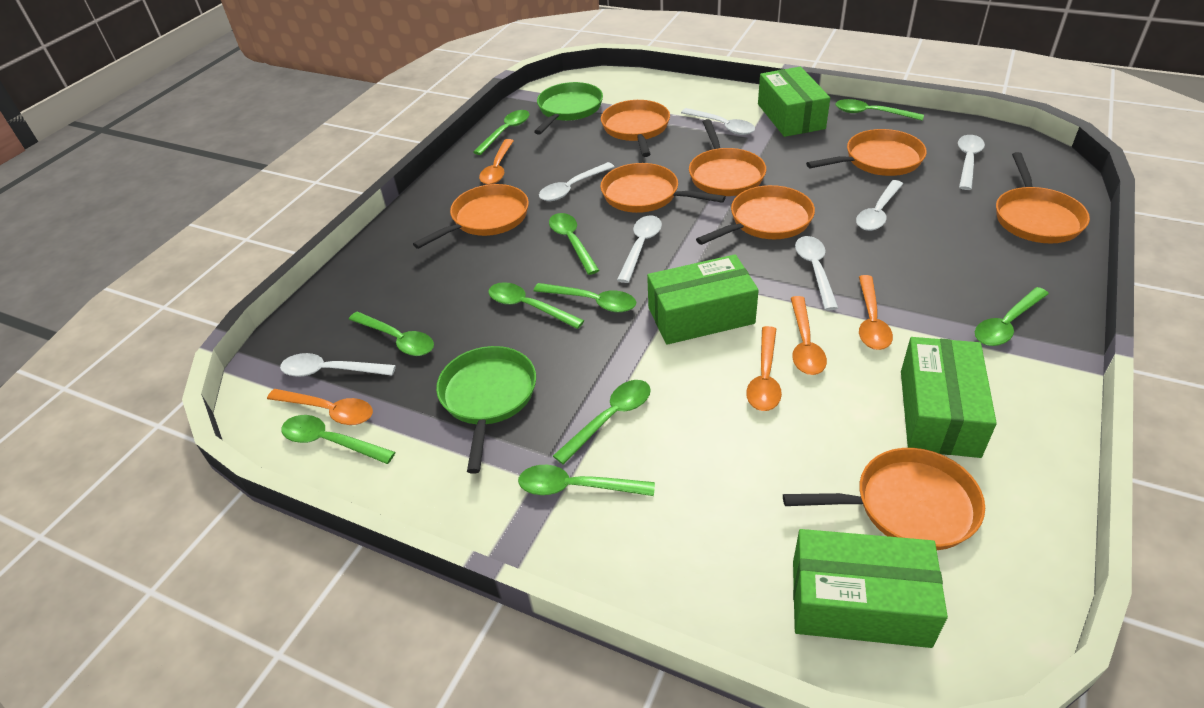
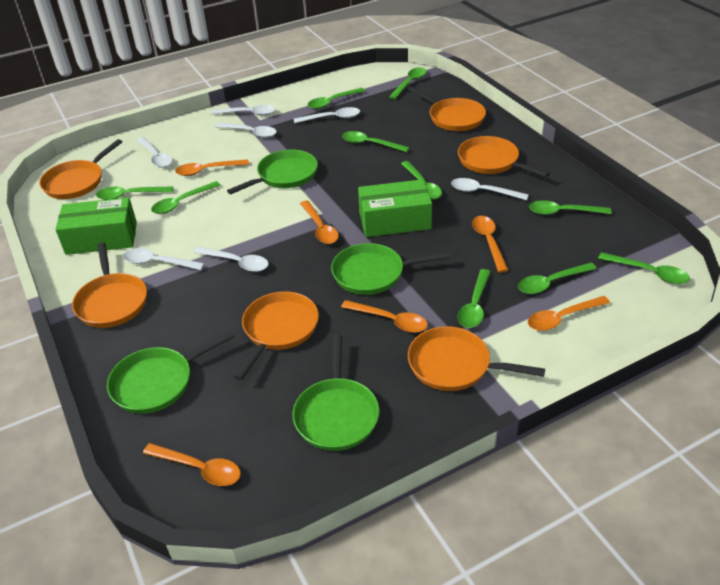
green box: [647,254,759,345] [758,67,830,137] [793,529,948,648] [901,337,997,458] = 4 -> [55,197,137,255] [358,179,432,237] = 2
green pan: [436,346,536,474] [534,82,603,135] = 2 -> [107,330,235,414] [227,150,318,194] [293,334,380,451] [331,243,450,295] = 4
orange pan: [413,184,529,249] [600,163,726,213] [601,100,670,157] [689,119,766,196] [696,185,815,245] [783,448,985,550] [806,129,927,176] [996,152,1090,244] = 8 -> [39,139,122,199] [72,243,147,328] [234,291,319,380] [408,87,486,131] [408,326,545,391] [458,136,550,177] = 6
orange spoon: [267,389,373,425] [479,139,514,185] [746,326,782,411] [791,296,827,375] [859,275,893,350] = 5 -> [143,443,241,486] [175,159,249,176] [300,201,339,244] [341,300,428,333] [472,216,508,273] [528,296,610,331] = 6

